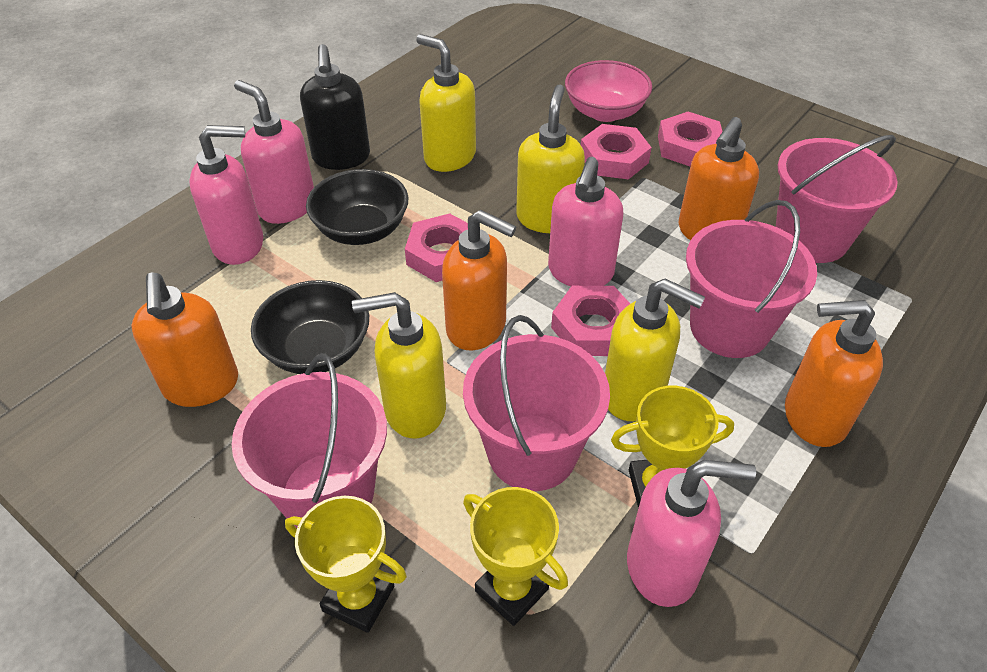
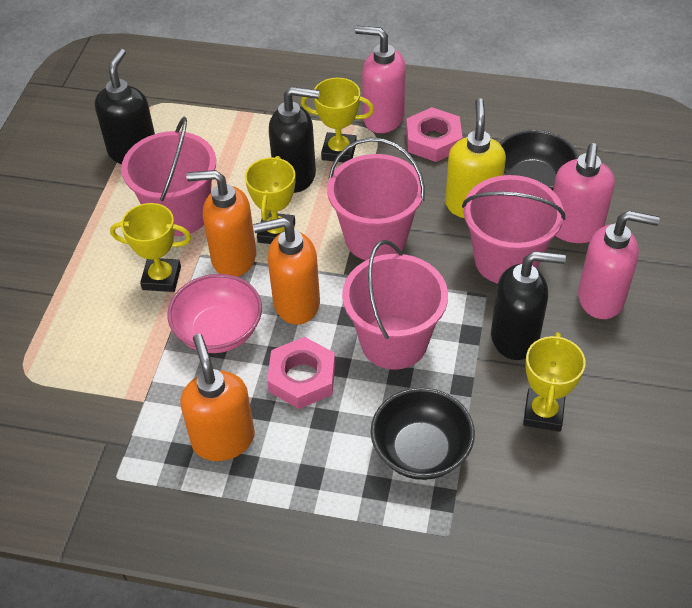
black soap dispenser: [300,44,370,170] = 1 -> [95,48,155,164] [269,86,319,193] [491,251,566,360] = 3
orange soap dispenser: [131,272,238,407] [442,210,516,350] [679,117,759,240] [785,300,883,447] = 4 -> [180,334,255,461] [186,170,256,277] [253,217,320,325] = 3
pink nut: [405,213,468,282] [551,286,630,356] [581,124,652,179] [658,112,723,166] = 4 -> [267,337,335,409] [406,107,463,162] = 2
pink soap dispenser: [189,125,263,265] [234,80,314,224] [548,157,624,286] [627,460,756,607] = 4 -> [355,26,406,133] [553,143,615,243] [578,211,660,319] = 3
yellow soap dispenser: [352,292,446,439] [416,34,476,172] [516,84,585,233] [605,279,705,421] = 4 -> [445,98,506,218] = 1
yellow trophy: [285,496,407,633] [463,487,568,626] [611,386,734,508] = 3 -> [110,203,191,292] [245,156,296,244] [301,78,374,162] [523,332,586,432] = 4

